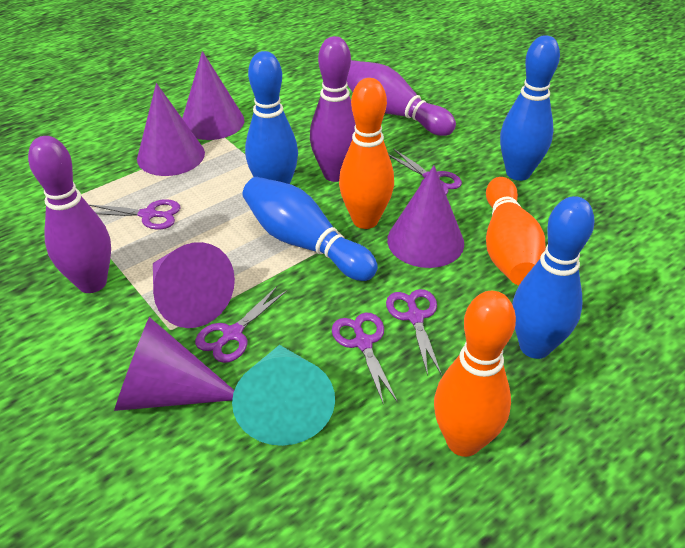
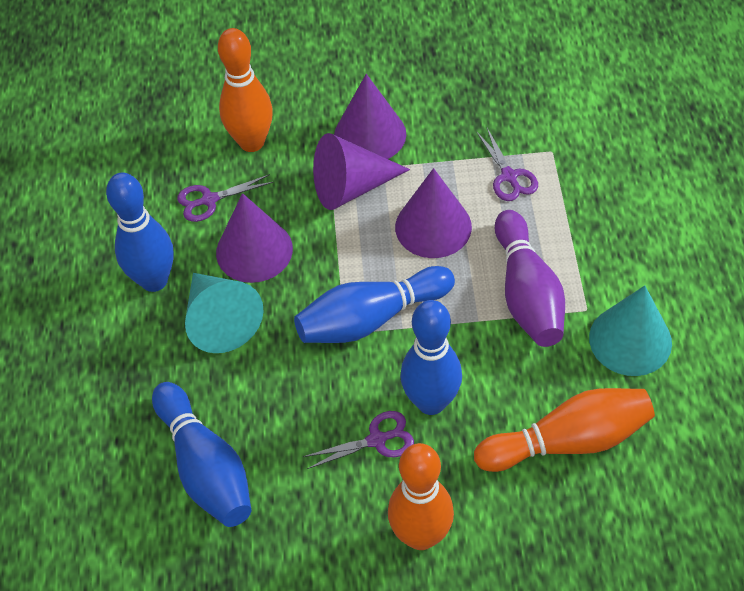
purple bowling pin: [28,136,111,293] [310,36,356,182] [347,60,456,136] = 3 -> [495,210,565,347] = 1
purple cone: [114,317,234,411] [137,83,205,176] [153,242,235,328] [182,51,244,140] [387,166,464,268] = 5 -> [216,193,293,283] [313,133,410,210] [334,74,406,159] [395,168,472,258] = 4
purple scissors: [89,199,180,230] [195,285,287,363] [332,313,398,405] [386,289,442,376] [388,148,462,195] = 5 -> [177,174,273,222] [303,411,414,469] [476,128,538,201] = 3
turquoise cone: [232,345,335,446] = 1 -> [185,273,264,353] [589,285,672,376] = 2

